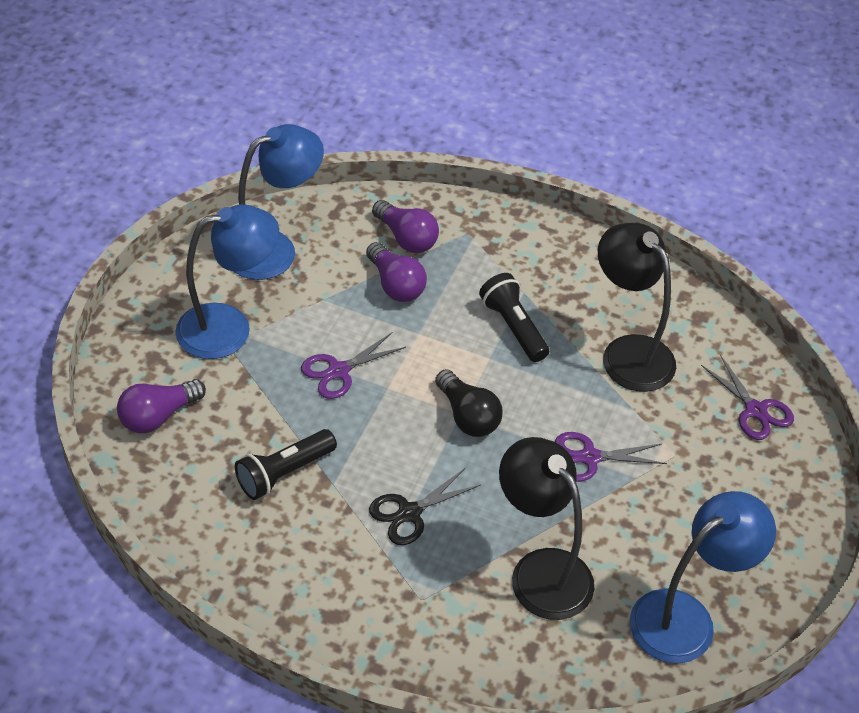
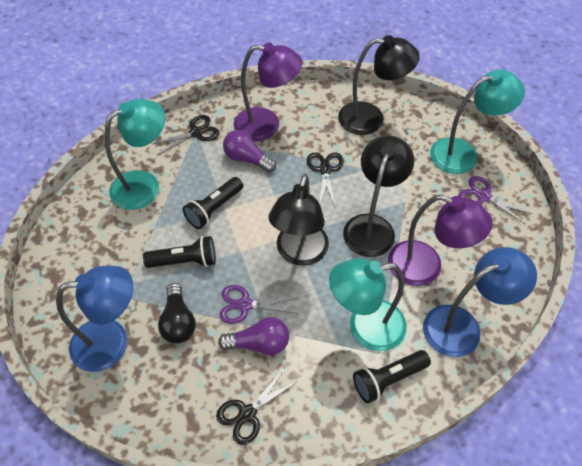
black flashlight: [235,429,337,500] [479,273,549,362] = 2 -> [143,236,216,268] [183,177,243,229] [353,350,431,403] = 3
black lamp: [499,437,594,620] [598,223,676,392] = 2 -> [268,174,329,266] [338,35,420,135] [343,135,414,257] = 3
black scissors: [369,468,481,545] = 1 -> [153,115,219,155] [216,369,298,445] [307,153,344,207] = 3
blue lamp: [175,204,279,359] [234,124,324,280] [630,491,776,664] = 3 -> [56,266,133,372] [423,247,537,357] = 2
purple lamp: none = 0 -> [234,43,302,141] [388,195,493,286] = 2
purple light bulb: [117,379,206,433] [366,242,427,302] [372,200,439,253] = 3 -> [218,317,289,355] [223,130,276,173] = 2
purple scissors: [301,333,406,399] [555,432,667,482] [701,355,794,440] = 3 -> [220,285,299,324] [459,176,533,225] = 2
turquoise lamp: none = 0 -> [104,99,165,210] [329,258,407,351] [430,70,525,174] = 3

